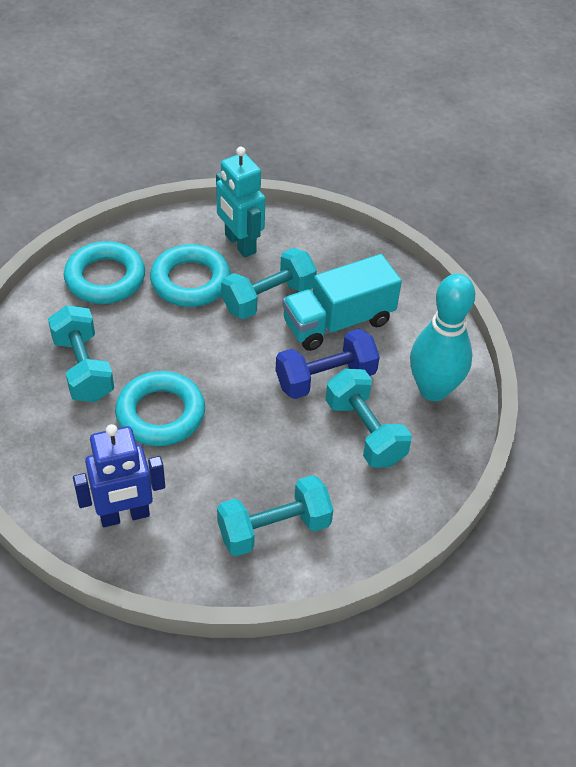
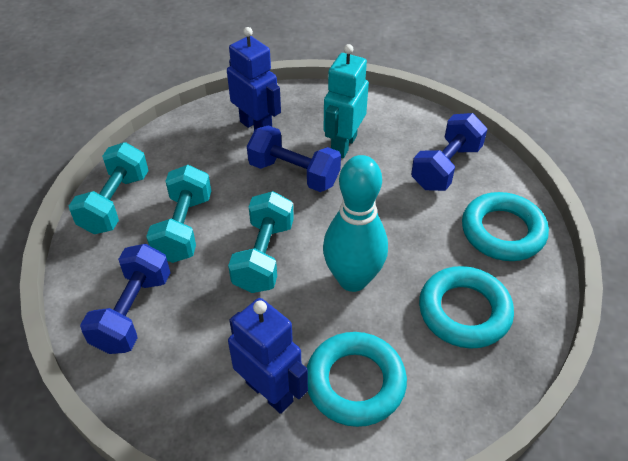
blue dumbbell: [275,329,380,399] = 1 -> [80,244,170,354] [247,125,341,192] [411,113,487,191] = 3
blue robot: [73,424,165,527] = 1 -> [227,27,281,130] [228,298,308,414] = 2
turquoise dumbbell: [48,305,114,402] [217,475,334,556] [221,248,317,319] [325,368,412,468] = 4 -> [69,142,149,234] [146,165,211,263] [228,191,294,293] = 3
turquoise truck: [282,254,402,351] = 1 -> none = 0

